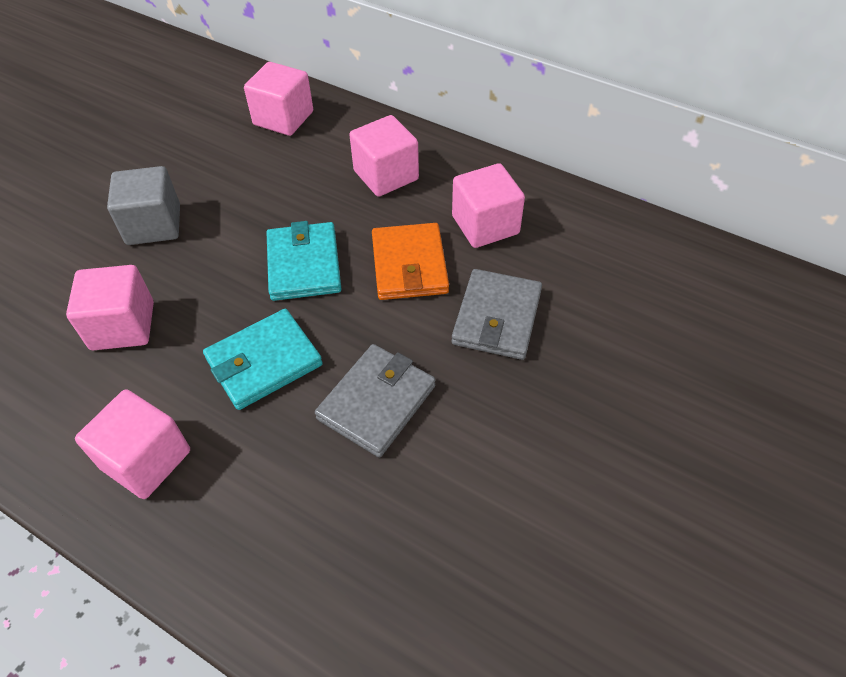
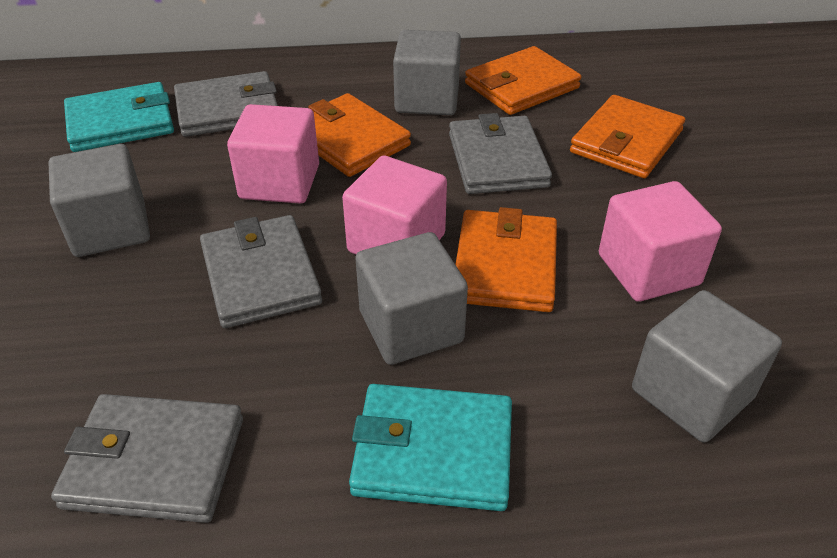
grey cube: [107,166,180,245] = 1 -> [48,144,150,257] [355,232,468,365] [393,30,461,115] [632,290,782,442] = 4
grey wallet: [315,344,435,457] [452,269,542,360] = 2 -> [51,394,243,523] [174,71,278,137] [200,215,322,328] [449,113,552,194] = 4
orange wallet: [372,223,449,300] = 1 -> [308,93,411,177] [455,207,557,312] [465,46,581,115] [570,95,685,178] = 4
pink cube: [66,265,154,351] [75,389,190,499] [244,62,313,136] [349,115,419,197] [452,163,525,248] = 5 -> [227,104,319,204] [342,156,447,255] [599,181,722,302] = 3

